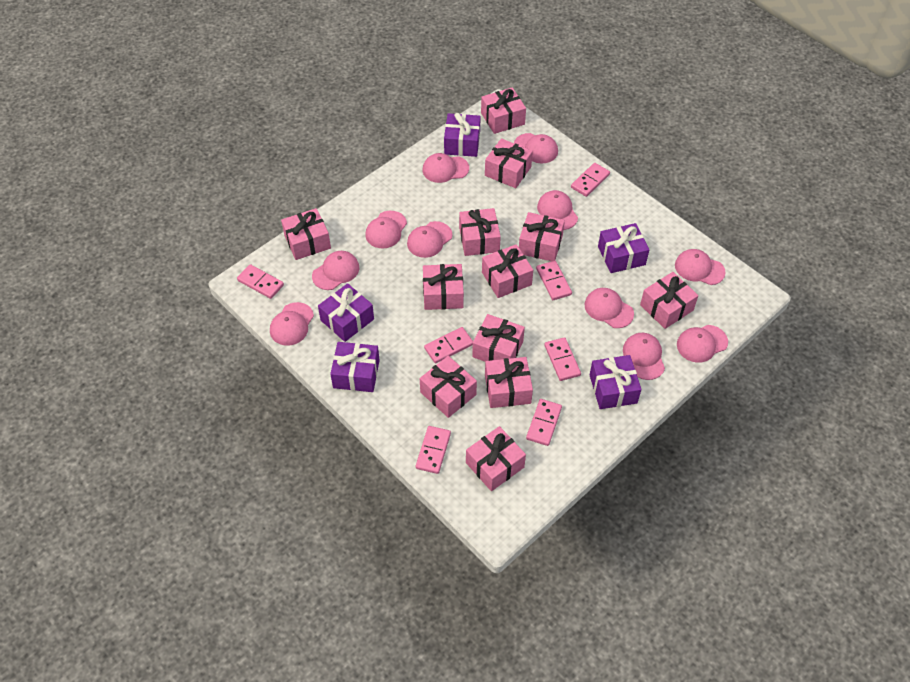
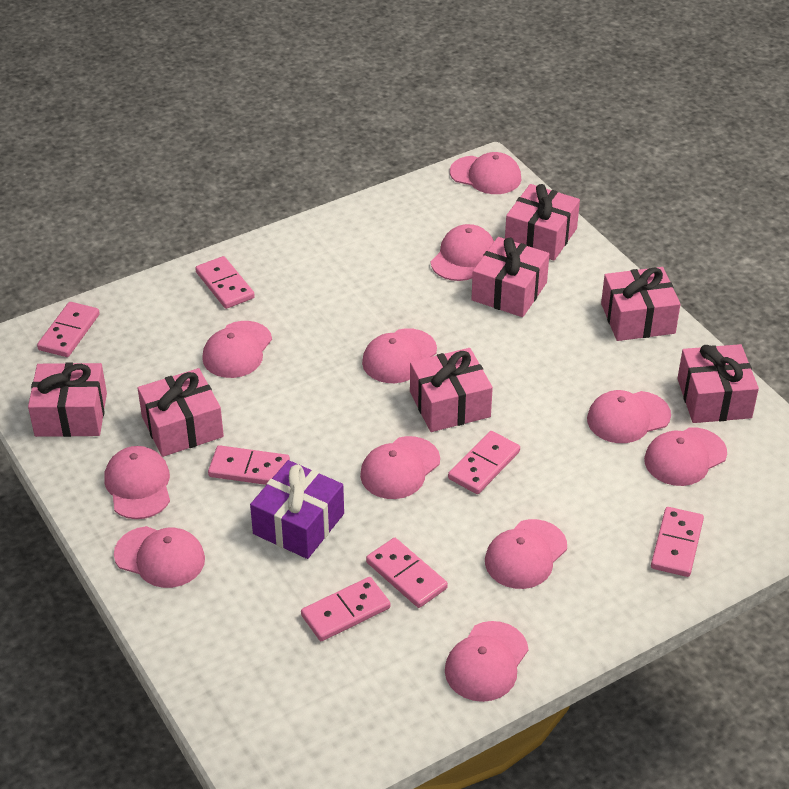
pink gift: [281,208,331,260] [420,356,477,418] [423,264,464,310] [459,208,501,256] [466,426,526,491] [472,314,525,362] [481,87,526,134] [482,244,533,298] [485,138,533,188] [485,357,533,408] [519,212,565,261] [640,272,698,329] = 12 -> [28,362,107,437] [138,368,224,457] [410,348,493,432] [471,237,549,317] [505,184,580,261] [601,267,680,341] [677,344,759,423] = 7
purple gift: [318,283,374,342] [330,342,380,392] [444,113,481,157] [590,355,642,409] [598,223,649,273] = 5 -> [250,460,344,559] = 1

